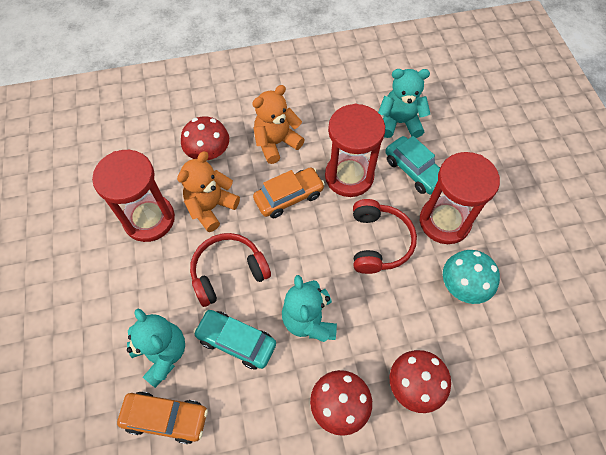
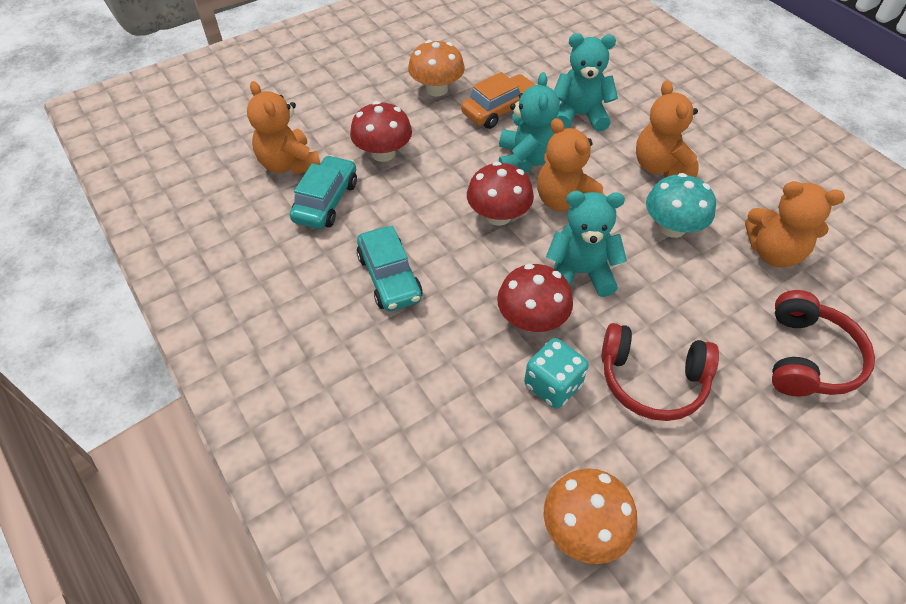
orange car: [117,391,208,444] [253,167,325,218] = 2 -> [461,72,537,129] = 1
orange mushroom: none = 0 -> [408,40,465,96] [544,468,637,564] = 2
orange teddy bear: [177,151,240,232] [252,85,305,164] = 2 -> [247,81,321,175] [537,118,604,211] [636,80,699,178] [745,181,845,267] = 4
red hourglass: [92,150,175,242] [325,103,385,197] [420,152,500,244] = 3 -> none = 0
turquoise dice: none = 0 -> [524,338,589,409] = 1

